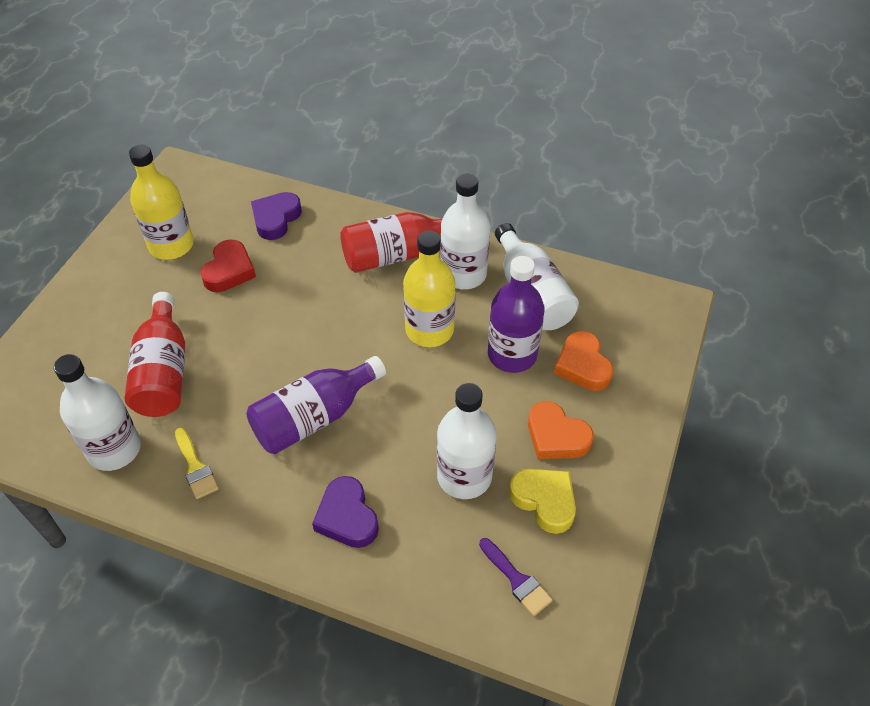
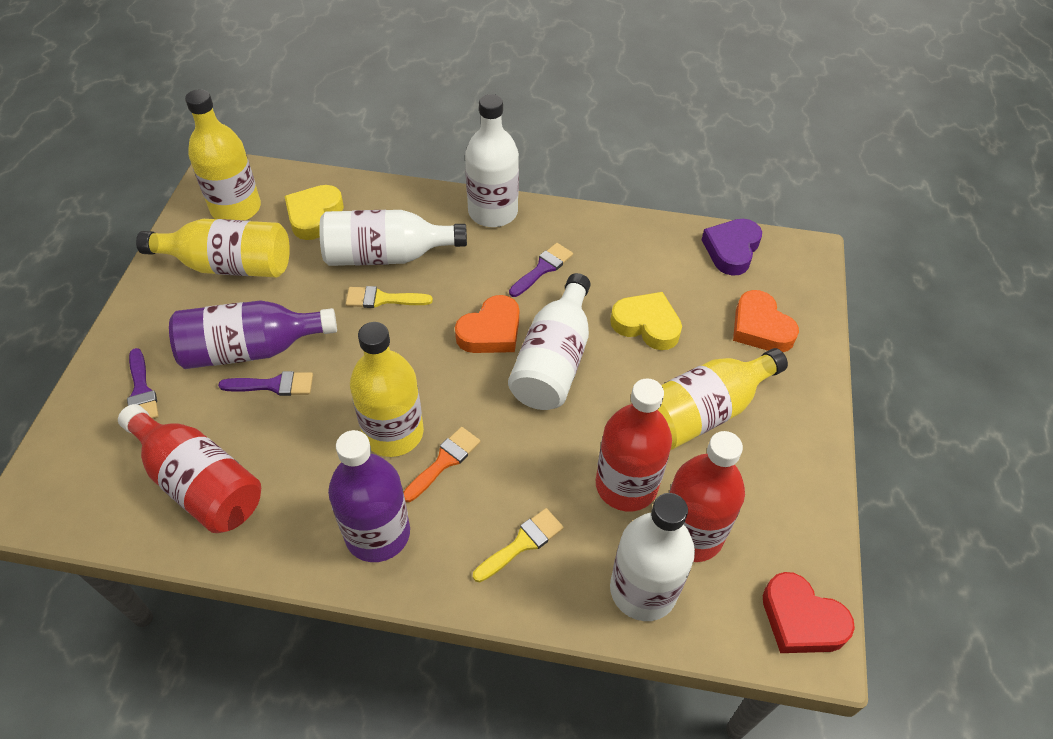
orange brush: none = 0 -> [404,427,480,502] = 1
purple brush: [479,538,553,616] = 1 -> [127,348,159,419] [218,371,313,396] [509,243,573,297] = 3
purple heart: [251,192,302,240] [312,476,379,548] = 2 -> [702,219,762,276] = 1
red bottle: [125,292,185,417] [340,212,442,273] = 2 -> [118,404,261,533] [596,378,672,511] [669,431,745,562] = 3
yellow bottle: [129,145,194,260] [403,230,456,347] = 2 -> [136,219,290,278] [185,89,261,220] [350,322,424,457] [658,348,788,450] = 4
yellow brush: [175,428,219,499] = 1 -> [346,286,433,308] [473,508,564,582] = 2
yellow heart: [509,469,576,534] = 1 -> [285,185,344,240] [610,292,682,350] = 2

